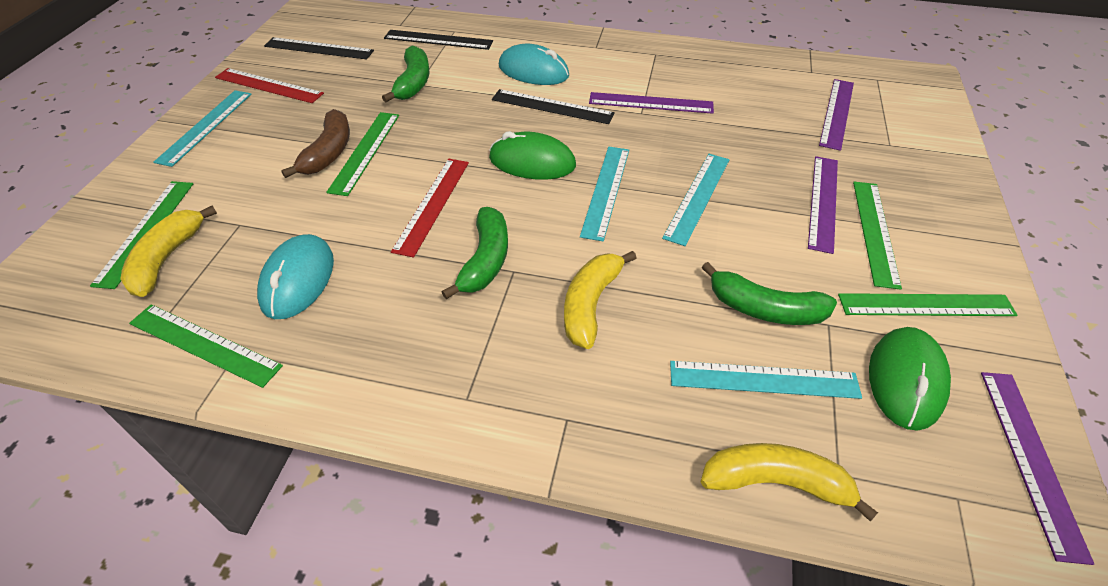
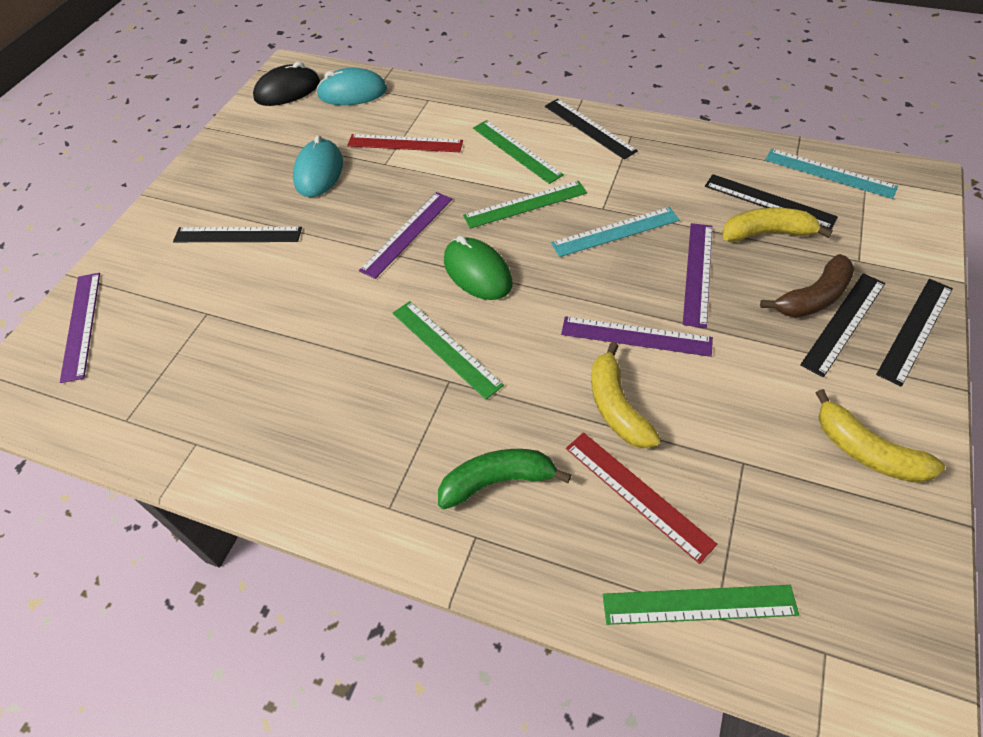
black mouse: none = 0 -> [253,62,320,106] = 1
black ruler: [264,37,374,59] [384,30,493,50] [492,89,615,124] = 3 -> [173,227,302,242] [545,99,638,160] [705,174,838,230] [800,273,885,377] [876,279,953,387] = 5
green banana: [382,46,430,102] [442,207,508,299] [702,262,837,325] = 3 -> [438,449,571,509] = 1
green mouse: [489,131,576,180] [869,327,951,431] = 2 -> [444,236,512,300] = 1
green ruler: [90,181,193,289] [129,304,283,388] [326,112,399,196] [838,293,1017,316] [853,182,902,290] = 5 -> [393,301,504,399] [463,181,587,229] [473,120,564,184] [603,585,799,625] = 4
turquoise ruler: [153,90,252,167] [580,147,629,241] [662,154,729,246] [670,361,862,399] = 4 -> [551,207,679,257] [765,149,898,199] = 2

